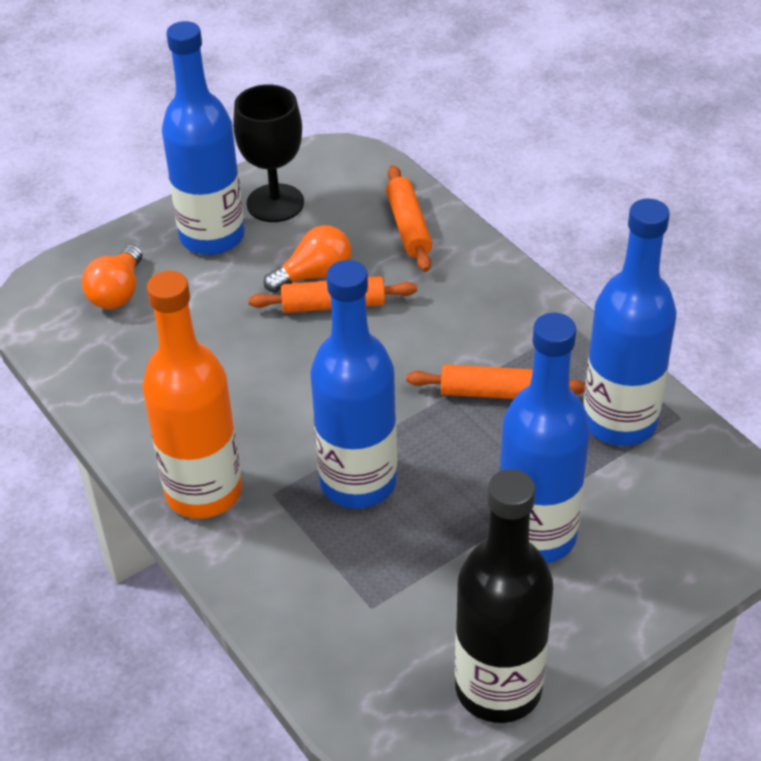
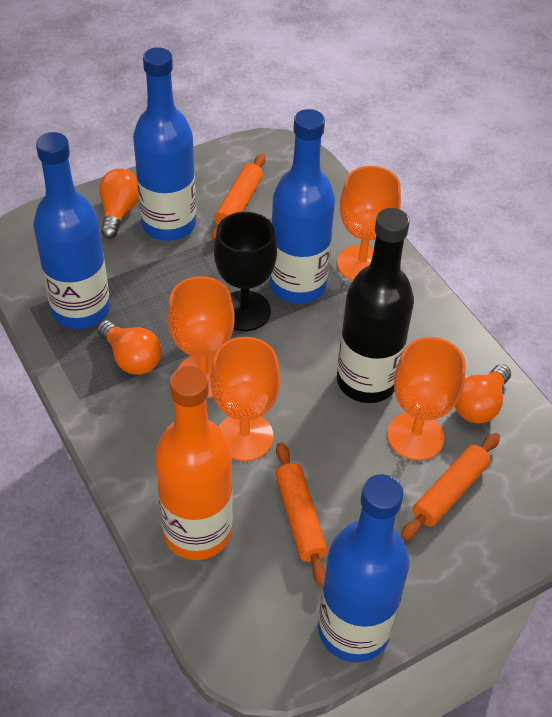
orange goblet: none = 0 -> [168,276,235,399] [211,337,281,461] [337,166,401,281] [387,337,466,460] = 4
orange light bulb: [82,245,143,309] [264,225,352,293] = 2 -> [97,320,161,375] [99,168,139,239] [455,364,511,423] = 3

